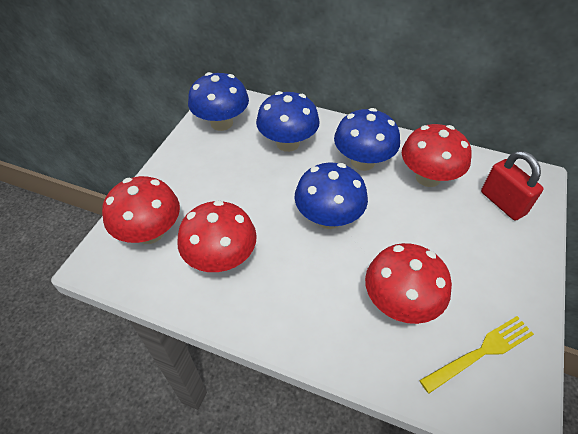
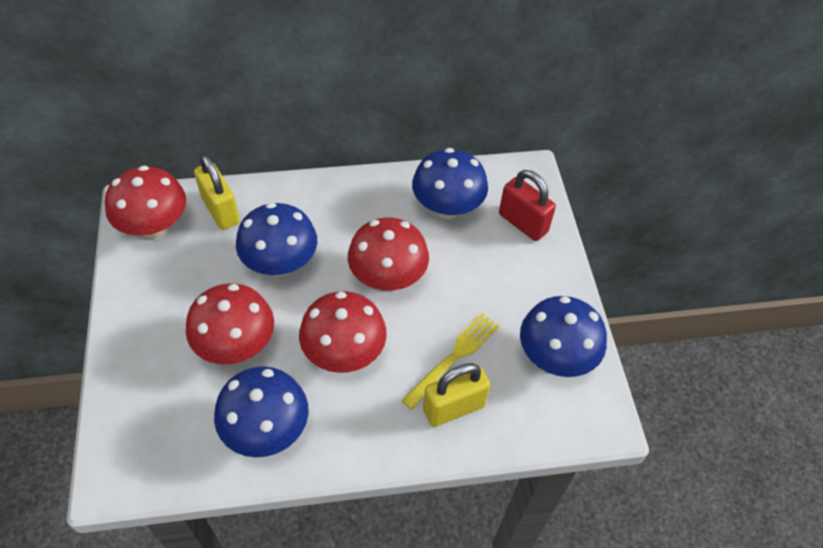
yellow padlock: none = 0 -> [194,155,240,230] [423,363,491,427] = 2

